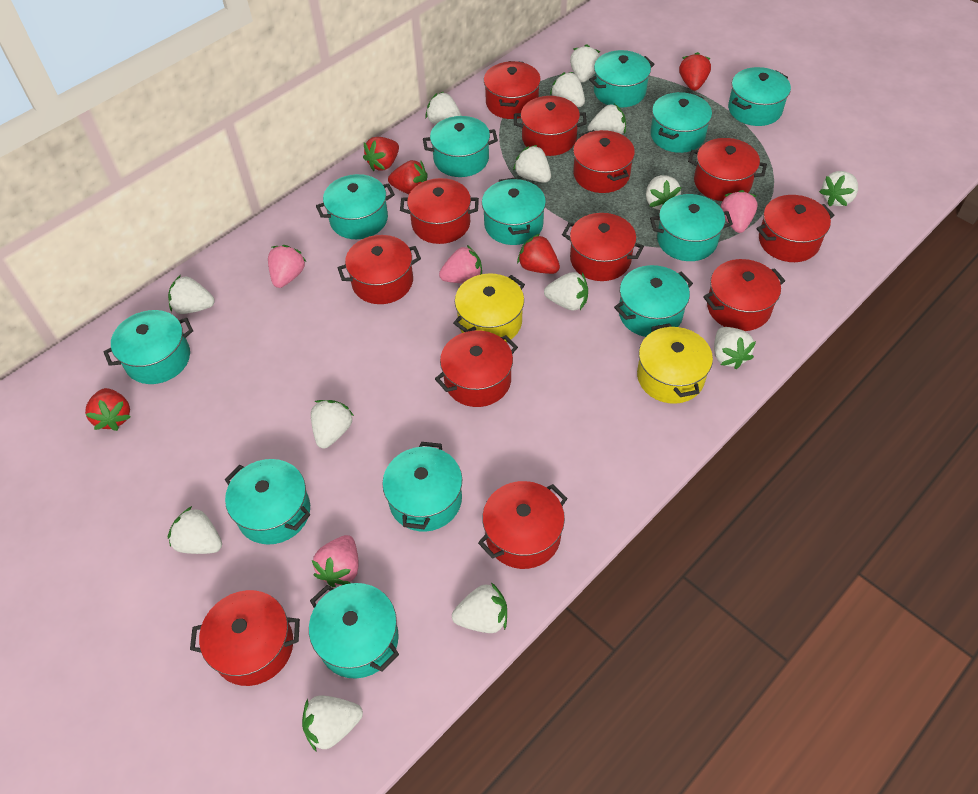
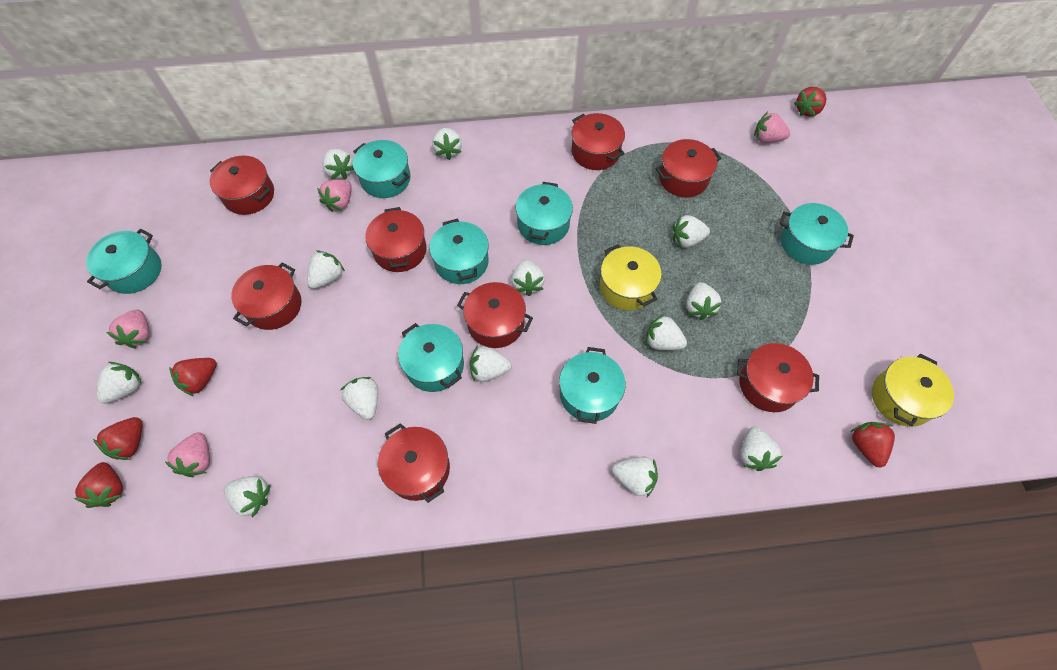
red pot: [190,590,300,686] [337,235,421,304] [400,178,479,244] [435,331,518,407] [478,481,567,569] [484,61,541,119] [514,96,587,156] [562,213,644,281] [573,130,635,193] [688,138,767,201] [703,259,785,331] [756,195,834,262] = 12 -> [209,156,274,215] [231,263,301,330] [365,207,427,272] [378,423,450,503] [457,282,533,348] [572,113,625,170] [656,139,722,198] [737,343,819,412] = 8
turquoise pot: [103,310,193,384] [225,459,311,545] [309,583,399,679] [316,174,395,239] [382,442,462,532] [423,116,498,177] [482,178,546,245] [589,50,655,108] [614,265,693,337] [650,92,712,153] [650,194,733,261] [728,67,791,126] = 12 -> [86,229,161,294] [353,140,411,198] [398,323,464,392] [429,219,489,284] [516,182,573,245] [559,347,625,424] [779,203,854,265] = 7
white strawberry: [168,275,215,314] [168,506,222,554] [302,696,363,752] [311,400,354,449] [425,92,462,124] [452,582,507,633] [513,145,551,183] [544,272,588,310] [550,72,585,107] [570,44,600,82] [587,104,626,135] [646,175,681,210] [714,327,756,369] [819,171,858,206] = 14 -> [97,362,142,404] [224,476,271,518] [307,250,345,289] [322,149,353,180] [340,377,378,420] [432,128,462,160] [470,346,512,382] [511,259,545,296] [612,457,658,497] [646,314,687,350] [673,215,710,248] [686,282,722,320] [741,427,782,471] = 13

